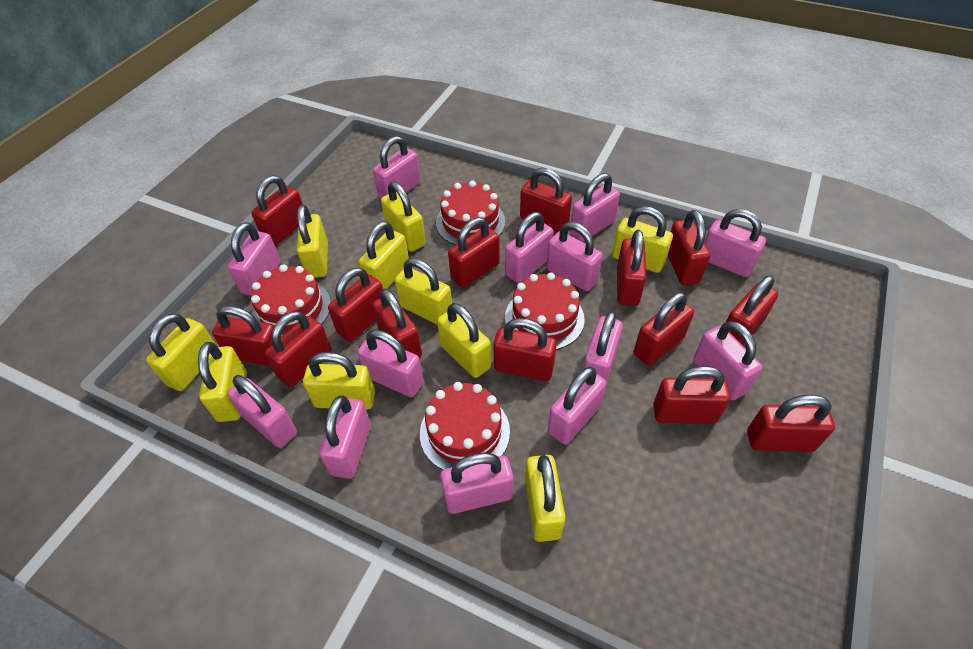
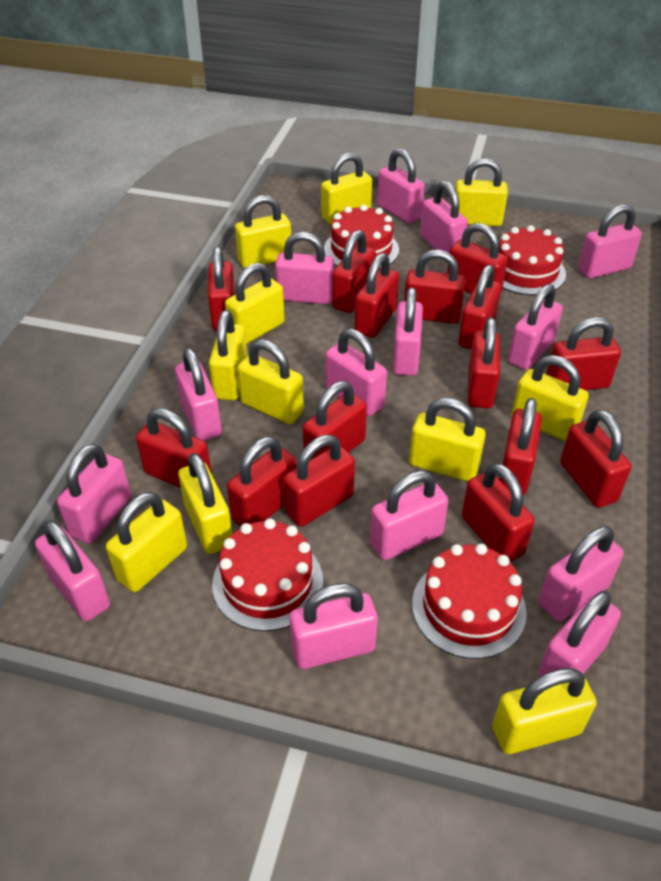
pink padlock: [227,222,281,296] [228,375,297,448] [319,396,371,479] [358,330,424,397] [373,136,421,199] [440,453,513,514] [505,212,553,283] [546,222,603,291] [548,367,607,445] [570,173,620,242] [583,311,623,383] [693,321,762,400] [704,209,766,277] = 13 -> [35,520,110,621] [57,444,131,544] [175,348,222,441] [275,232,334,304] [289,583,378,669] [325,329,387,416] [370,471,448,560] [377,148,425,223] [393,287,423,376] [420,181,468,253] [508,284,563,370] [538,591,621,677] [539,526,624,622] [578,205,642,279] = 14
red padlock: [212,306,274,366] [251,175,303,246] [265,311,331,387] [328,267,383,342] [372,288,422,357] [448,217,500,288] [493,318,557,381] [520,168,572,233] [617,230,646,306] [634,292,694,366] [653,366,730,424] [668,210,710,285] [726,276,778,345] [747,395,835,452] = 14 -> [136,408,212,488] [208,247,235,331] [227,437,297,527] [283,435,355,527] [303,381,367,460] [332,230,376,313] [355,253,399,338] [404,250,466,324] [447,223,508,294] [458,265,501,349] [462,463,535,562] [468,317,500,408] [499,398,542,495] [546,317,621,390] [560,409,632,508] = 15
yellow padlock: [146,313,214,391] [198,342,247,422] [297,205,328,278] [303,352,375,410] [359,221,409,289] [381,181,426,252] [395,258,452,325] [437,303,491,378] [525,455,566,542] [612,206,673,273] = 10 -> [106,492,187,592] [178,453,232,554] [209,310,247,400] [225,263,285,344] [235,195,291,268] [237,339,304,424] [321,153,372,225] [409,398,486,481] [455,158,508,226] [492,668,597,754] [512,355,589,441] = 11

